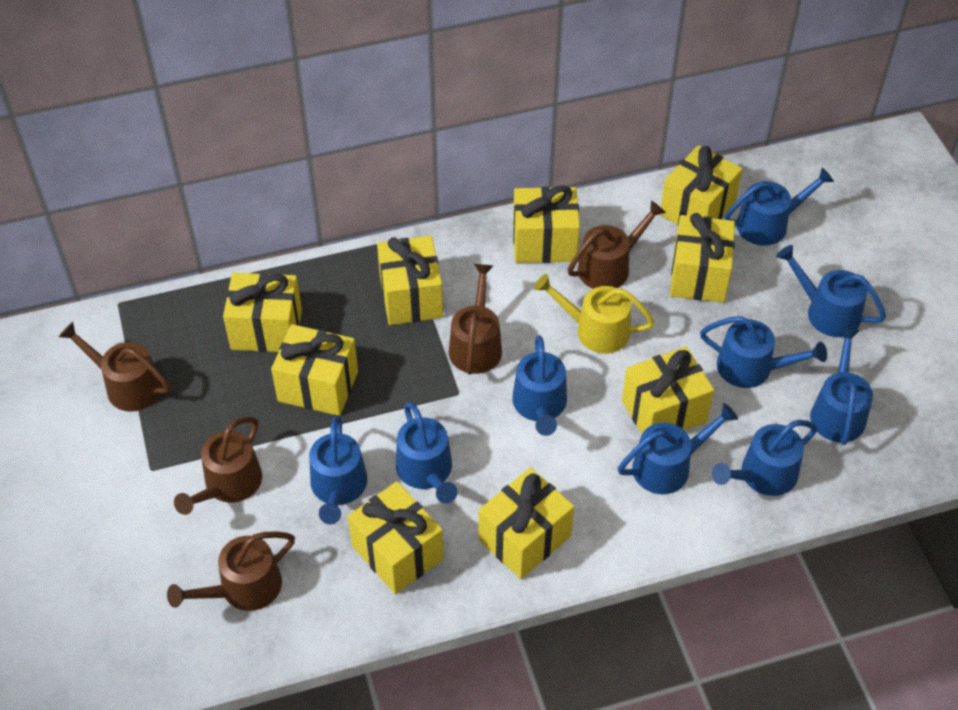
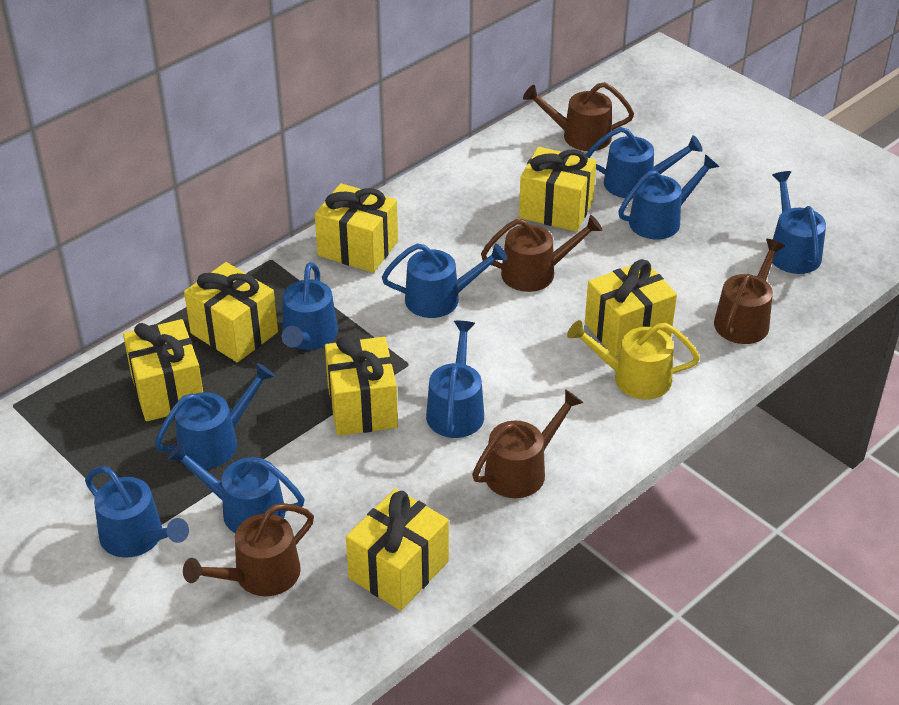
yellow gift: [223,273,302,352] [271,324,358,416] [348,481,444,594] [377,236,443,325] [479,467,574,579] [513,185,580,263] [622,347,714,434] [660,145,742,225] [670,213,735,303] = 9 -> [123,319,203,422] [184,262,278,362] [315,183,398,273] [325,336,398,436] [346,489,449,611] [519,147,596,232] [585,259,677,357] = 7

